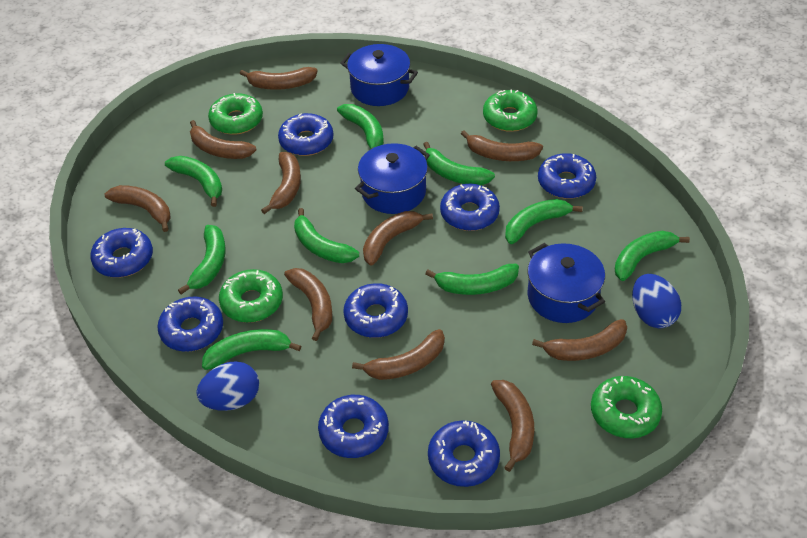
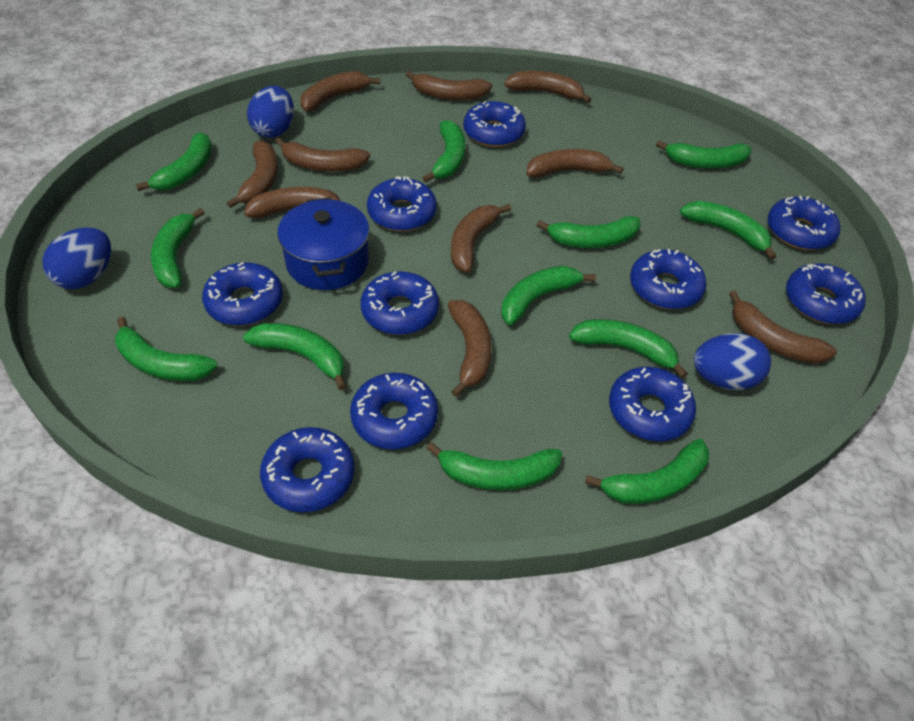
blue donut: [90,228,153,278] [157,297,223,352] [278,113,334,156] [318,395,389,458] [343,283,408,338] [428,420,500,487] [440,184,500,231] [538,153,596,199] = 8 -> [202,262,283,326] [260,427,355,513] [350,373,438,449] [361,271,439,335] [367,176,437,231] [463,101,526,147] [609,367,696,441] [630,249,706,310] [768,196,840,250] [786,264,866,324] = 10
blue egg: [196,361,259,411] [632,274,681,328] = 2 -> [42,227,111,289] [247,86,294,138] [693,333,771,390] = 3
blue pot: [340,44,418,106] [355,143,430,214] [527,243,605,323] = 3 -> [277,197,369,290] = 1
green banana: [165,156,222,207] [178,225,226,294] [202,329,301,370] [294,208,359,263] [337,104,384,149] [423,142,495,185] [426,264,519,295] [505,199,583,244] [615,231,690,281] = 9 -> [115,317,217,381] [136,132,212,191] [151,208,205,288] [243,323,347,390] [423,120,465,182] [426,442,562,490] [501,266,596,325] [536,216,641,248] [569,319,688,378] [585,439,709,504] [656,140,751,168] [680,201,776,260] = 12
green donut: [208,93,263,135] [219,269,283,323] [483,89,537,132] [591,376,662,438] = 4 -> none = 0

